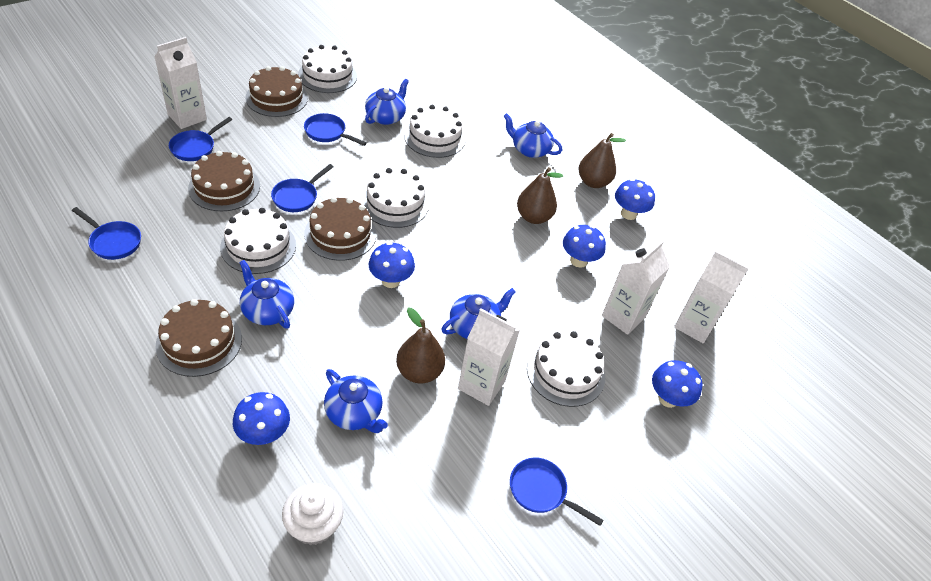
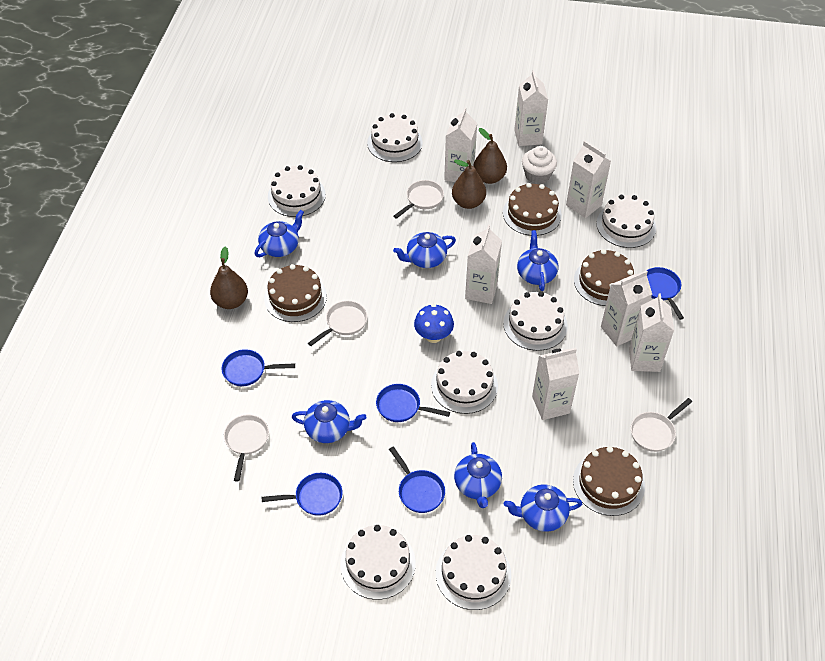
blue mushroom: [233,392,290,445] [369,242,415,288] [563,225,606,268] [615,179,655,220] [652,360,702,408] = 5 -> [414,304,454,343] = 1
blue teapot: [239,260,294,329] [324,369,388,433] [365,79,409,125] [441,288,516,339] [504,113,562,158] = 5 -> [255,210,304,257] [292,400,366,443] [393,232,456,268] [454,442,502,508] [504,485,582,532] [517,230,559,291] = 6
white cake: [220,208,296,274] [298,45,357,93] [361,168,429,228] [404,105,466,158] [527,331,605,407] = 5 -> [268,165,326,217] [340,525,416,600] [367,113,423,162] [431,351,498,414] [436,535,511,610] [503,291,568,351] [596,195,656,248] = 7
white carton: [154,37,207,129] [458,309,520,406] [602,241,670,335] [674,251,749,343] = 4 -> [444,108,477,182] [465,225,502,304] [514,70,548,146] [532,348,579,420] [566,141,611,218] [601,270,652,346] [629,293,674,372] = 7
white pan: none = 0 -> [224,415,269,482] [308,301,367,346] [393,180,444,219] [631,398,692,452] = 4

